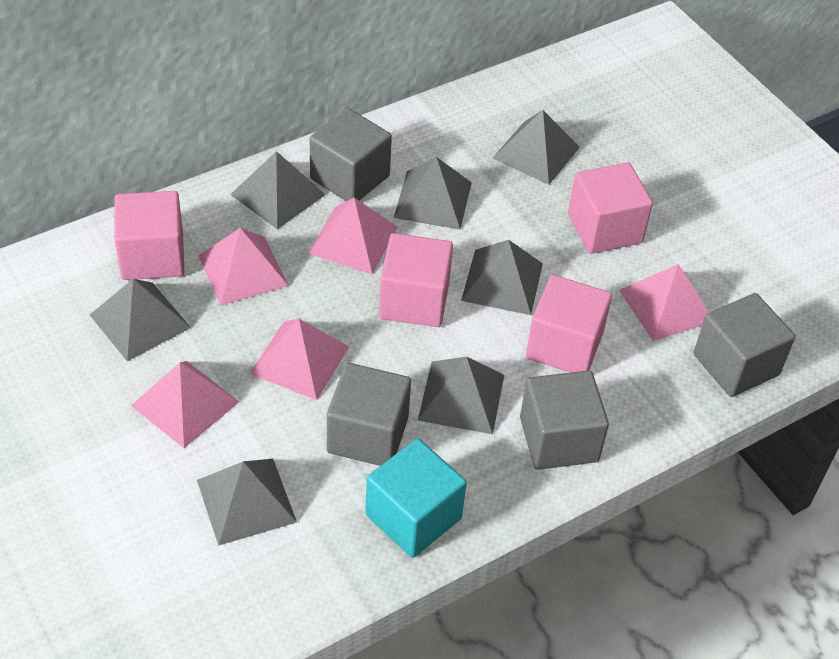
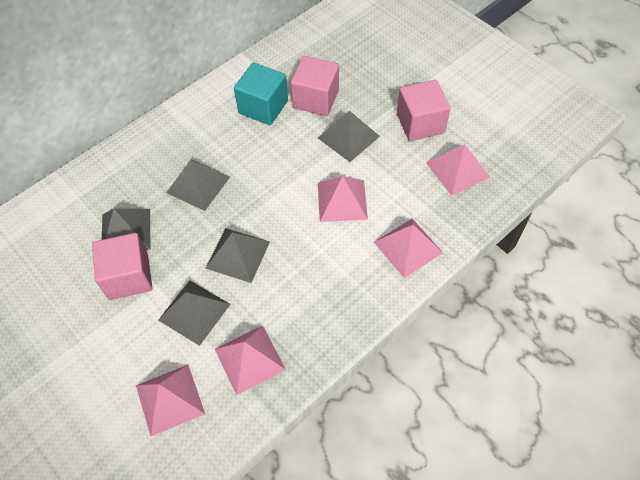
grey cube: [310,108,392,201] [327,363,411,466] [520,370,609,470] [694,293,795,397] = 4 -> none = 0
grey pyramid: [90,279,191,362] [197,459,297,546] [230,151,326,229] [394,157,472,230] [418,356,504,434] [461,240,543,315] [493,110,580,185] = 7 -> [102,208,150,250] [158,281,231,346] [166,160,230,211] [205,228,270,283] [318,111,380,162] = 5
pink cube: [114,191,184,280] [379,233,453,327] [526,275,612,373] [568,162,653,254] = 4 -> [92,233,152,300] [291,56,339,116] [397,80,451,141] = 3

